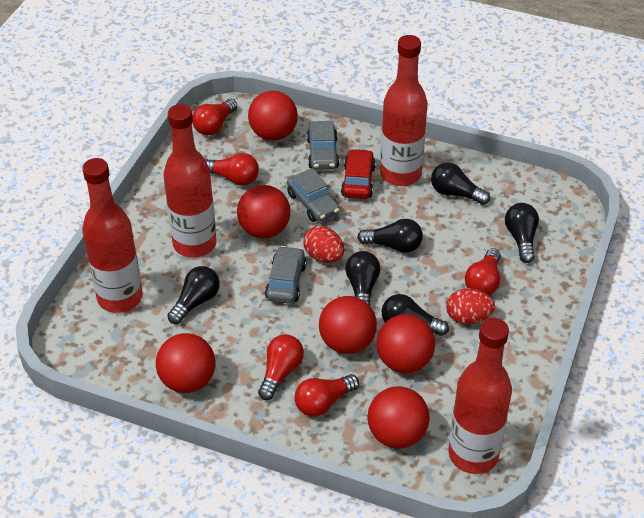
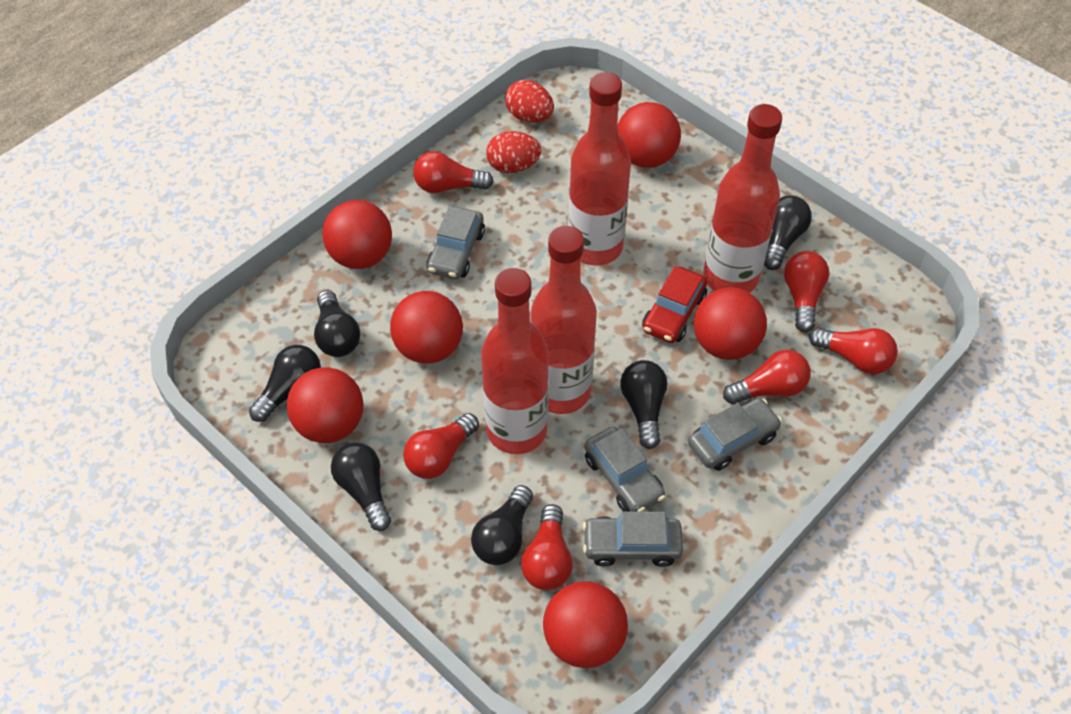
grey car: [265,246,307,304] [287,168,340,222] [307,121,340,170] = 3 -> [427,206,485,279] [583,512,683,567] [584,427,665,512] [688,398,782,471] = 4
red light bulb: [192,99,237,135] [205,153,259,186] [258,334,304,400] [295,374,359,416] [465,248,501,295] = 5 -> [403,413,479,479] [413,151,494,193] [521,504,573,590] [723,350,811,404] [784,251,829,332] [809,327,898,374] = 6

